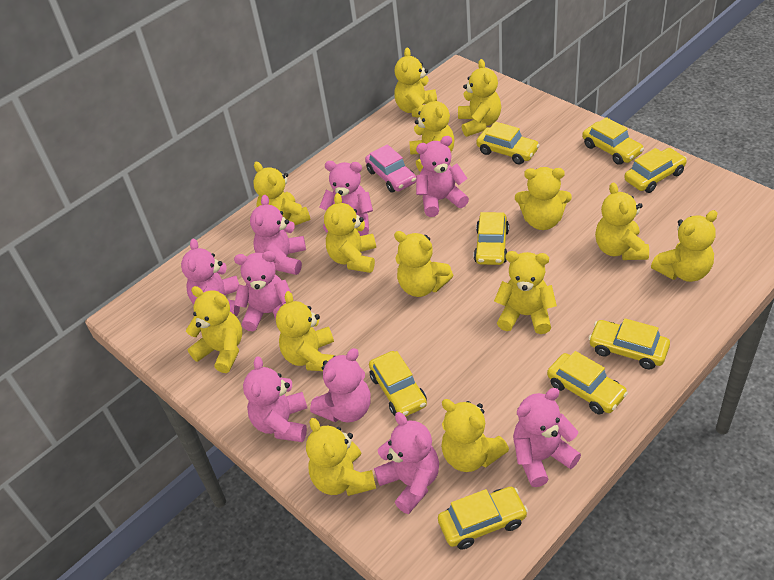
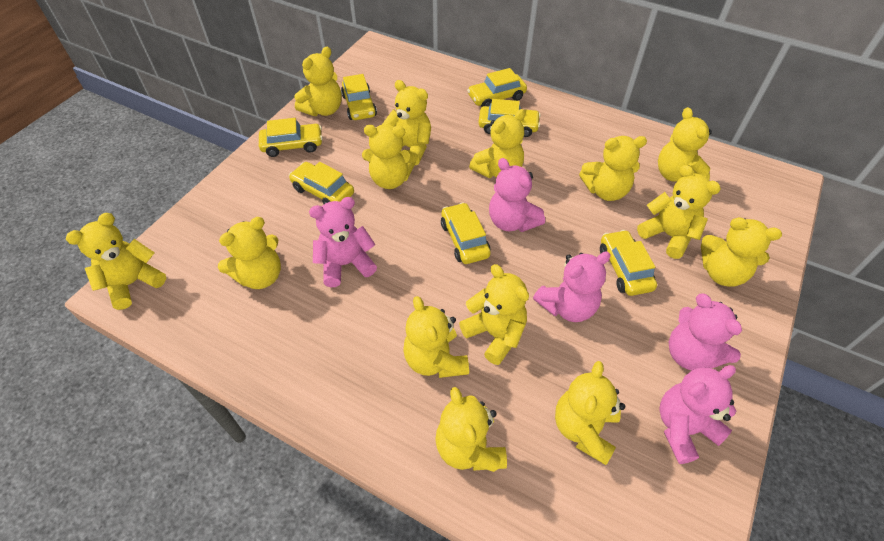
pink car: [365,144,416,193] = 1 -> none = 0
pink teddy bear: [181,239,240,316] [234,251,294,331] [243,357,307,442] [250,195,306,275] [310,348,371,423] [319,161,373,236] [374,412,439,514] [416,136,469,217] [513,388,581,487] = 9 -> [309,197,377,287] [489,158,545,232] [533,252,611,322] [659,365,736,464] [668,294,742,370] = 5
yellow car: [369,351,427,417] [438,487,528,550] [474,212,509,265] [476,122,539,165] [547,351,628,415] [582,117,644,165] [588,318,670,369] [624,148,687,193] = 8 -> [259,118,323,157] [289,162,354,204] [341,74,377,120] [441,202,491,264] [467,68,527,107] [479,99,541,137] [600,230,657,296] = 7

